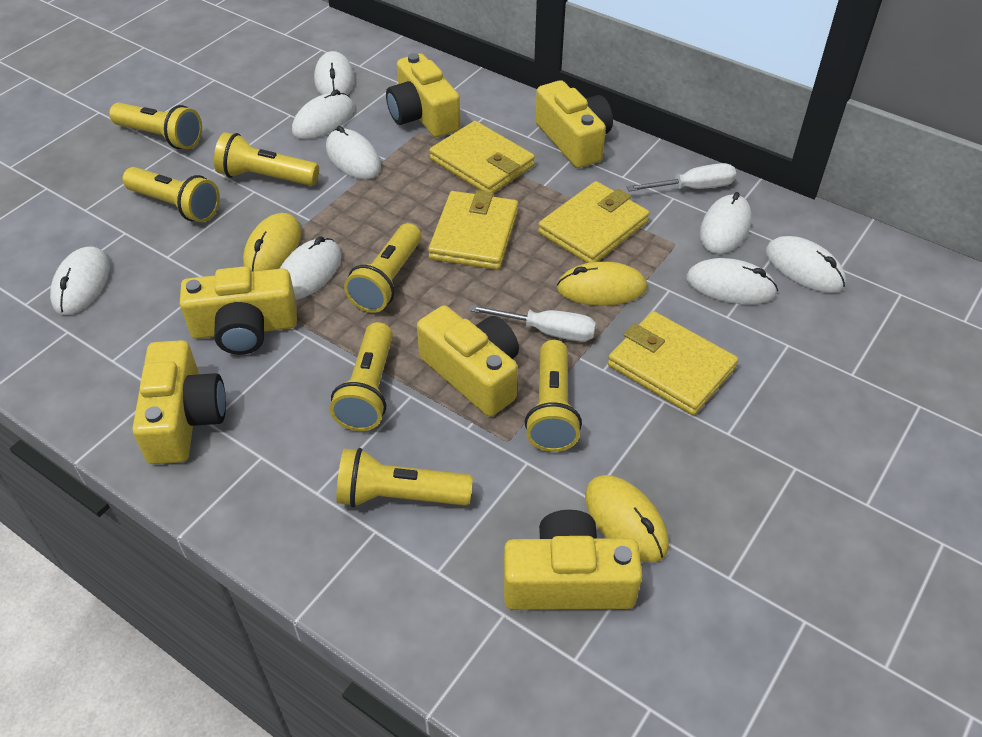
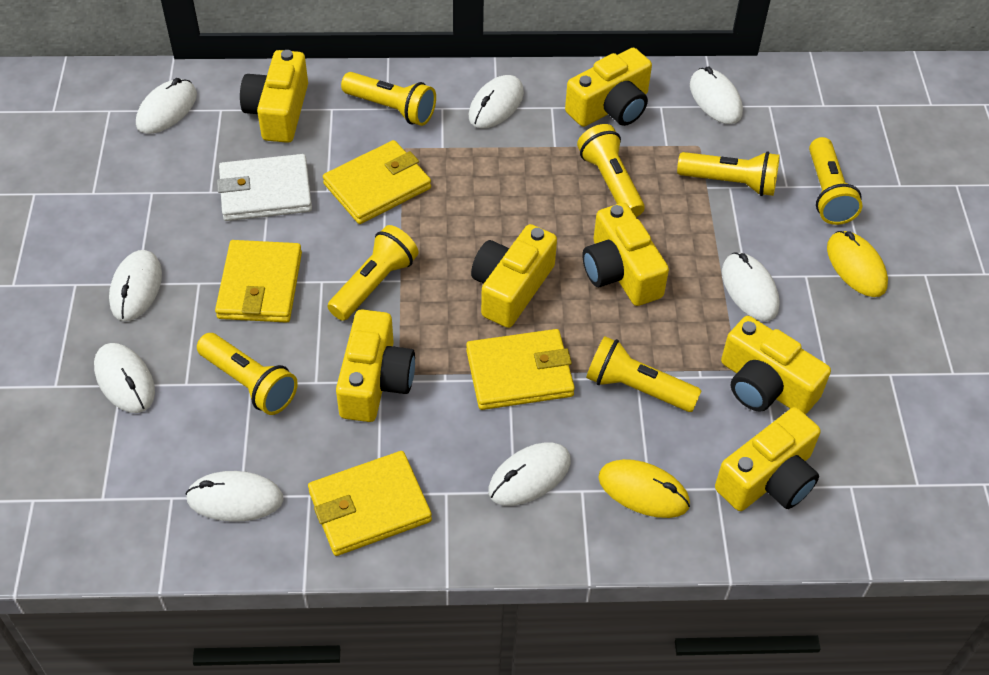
white screwdriver: [469,305,596,342] [627,163,736,191] = 2 -> none = 0
white wallet: none = 0 -> [217,154,312,221] = 1
yellow camera: [132,340,226,464] [180,266,297,355] [386,53,461,138] [417,306,519,416] [504,510,642,610] [535,80,613,168] = 6 -> [240,50,308,143] [336,309,415,422] [471,224,557,328] [565,48,652,127] [582,203,669,306] [715,407,820,511] [721,316,831,414] = 7
yellow mouse: [243,213,301,272] [557,261,647,306] [585,475,669,562] = 3 -> [598,459,690,518] [827,231,888,297] = 2

